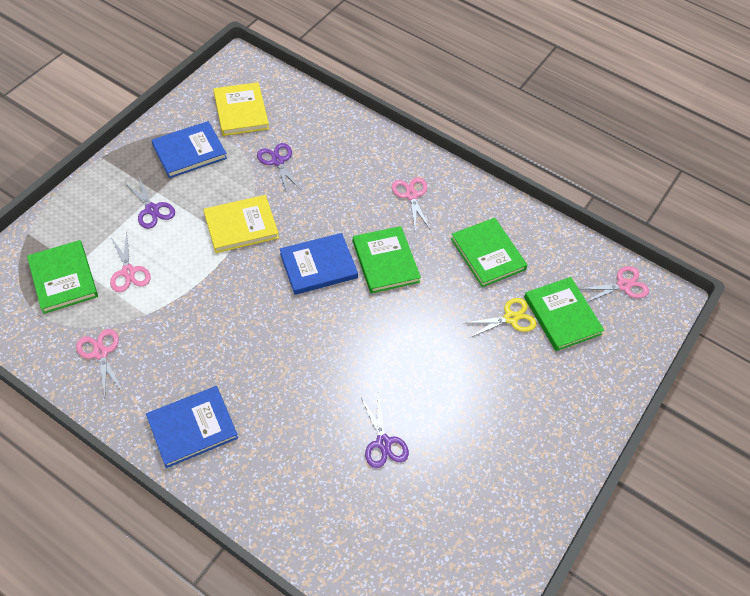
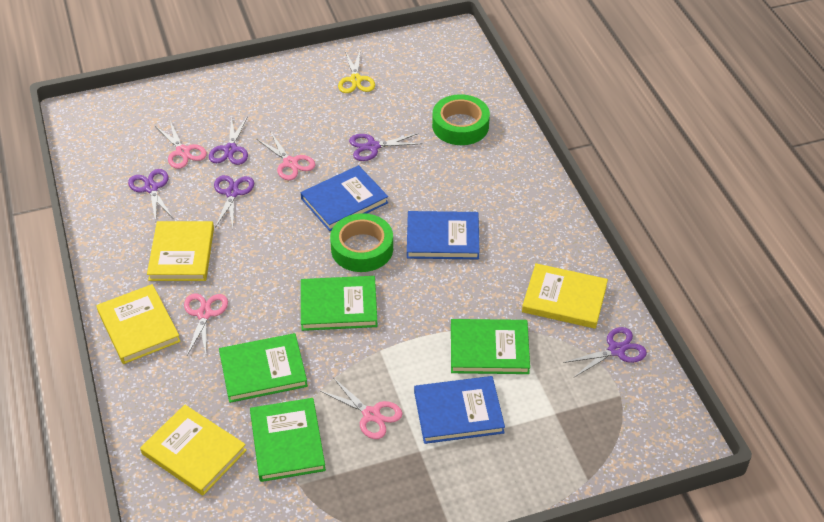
green tape: none = 0 -> [330,213,393,272] [432,94,490,145] = 2
purple scissors: [124,176,175,229] [257,143,302,193] [361,394,409,468] = 3 -> [128,169,173,222] [209,116,248,165] [214,175,254,228] [349,133,422,161] [563,327,647,377] = 5
yellow book: [203,195,279,253] [213,82,269,136] = 2 -> [96,284,181,364] [140,405,247,495] [147,221,214,281] [522,263,608,329] = 4

